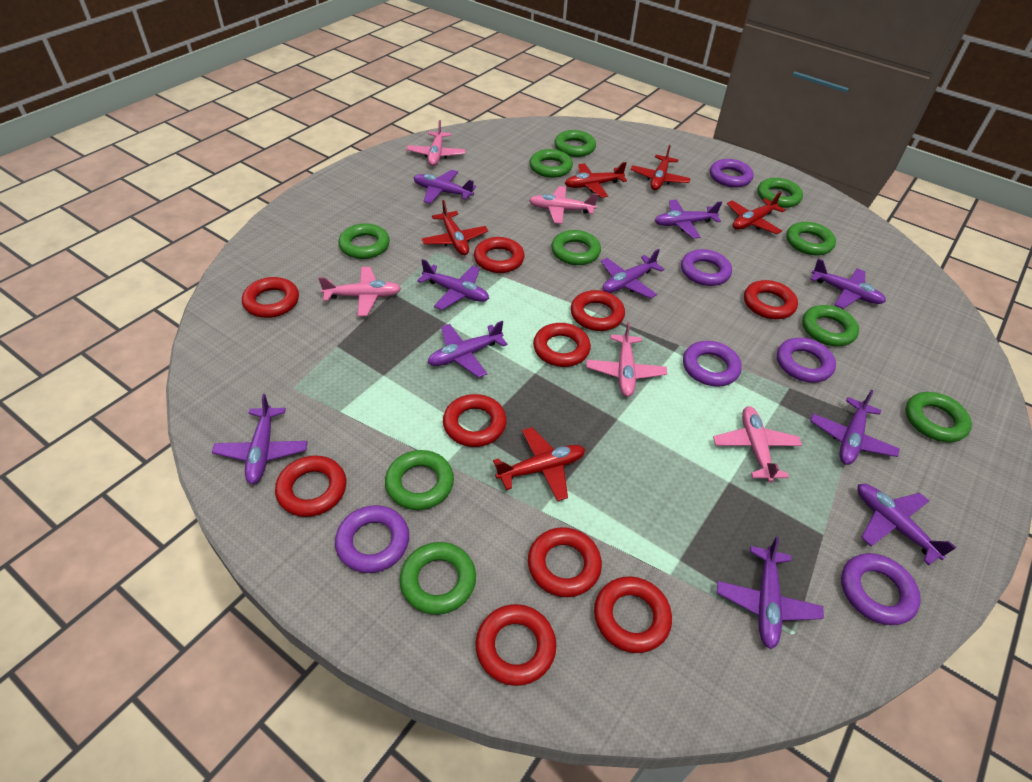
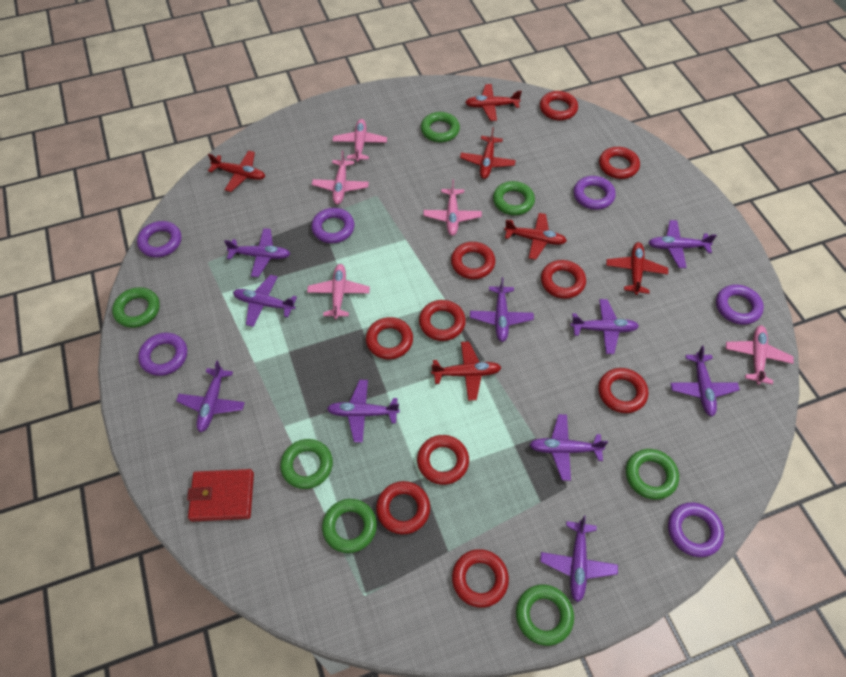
green ring: [339,223,390,259] [385,450,454,510] [400,542,476,615] [529,149,573,178] [551,230,601,265] [554,130,596,157] [757,178,803,208] [786,222,836,255] [802,305,859,346] [905,392,972,442] = 10 -> [112,287,160,328] [280,439,333,489] [322,499,377,553] [421,112,460,142] [493,181,535,215] [516,585,574,646] [626,449,679,500] = 7
red plane: [421,200,488,255] [493,427,585,501] [565,162,627,198] [631,145,691,190] [727,192,785,234] = 5 -> [208,150,265,192] [431,341,502,401] [460,127,516,179] [465,84,522,121] [504,213,567,260] [606,242,668,295] = 6
red wallet: none = 0 -> [187,469,254,522] = 1

